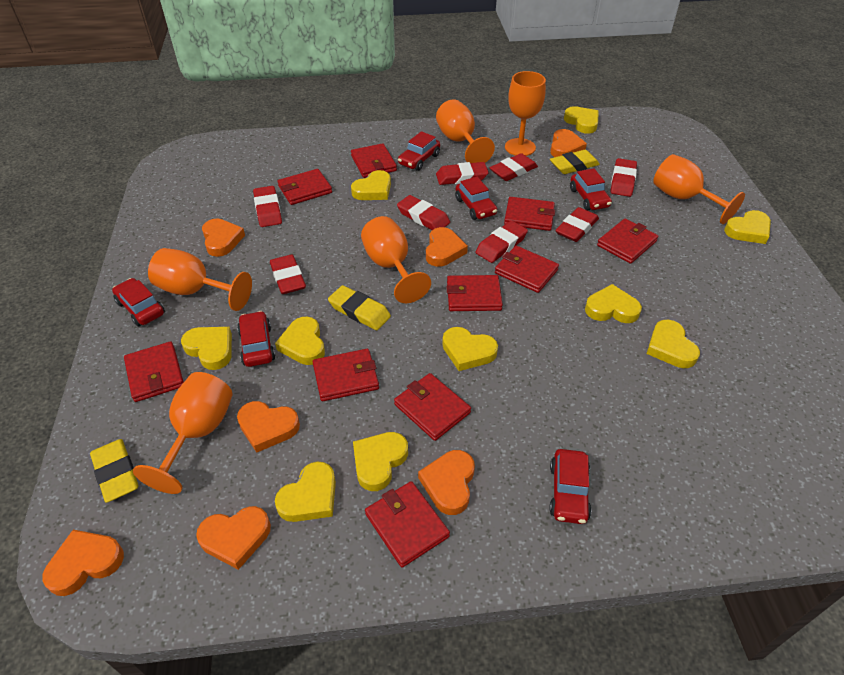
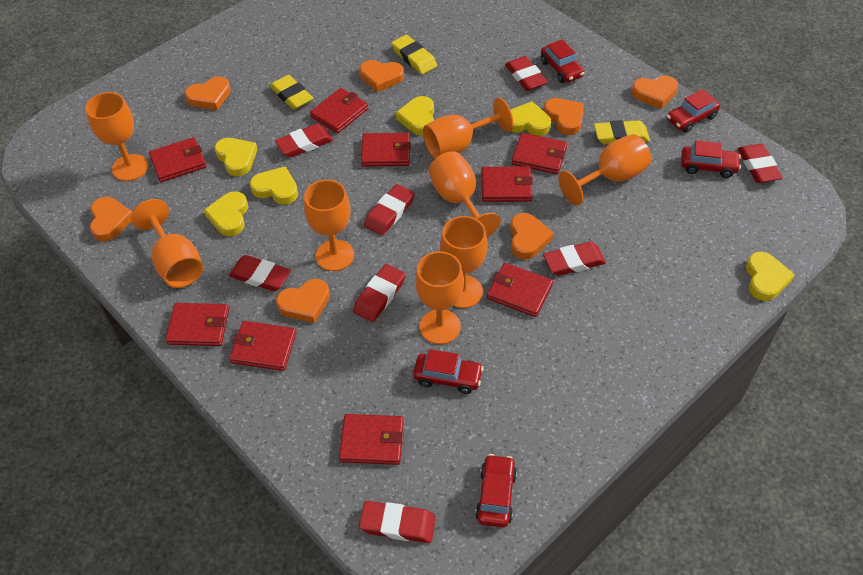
orange goblet: [133,372,232,494] [148,248,252,311] [361,216,431,303] [436,99,495,163] [505,71,546,156] [653,154,745,224] = 6 -> [86,92,148,181] [131,199,203,288] [304,180,354,271] [415,251,464,344] [423,98,513,159] [429,151,501,237] [440,216,488,308] [558,134,651,206] = 8
red car: [112,278,165,326] [237,311,275,367] [398,131,440,171] [455,177,497,220] [549,449,591,524] [570,168,612,210] = 6 -> [413,349,484,394] [475,454,517,528] [541,39,584,83] [667,89,720,133] [681,140,741,178] = 5
red wallet: [124,341,184,402] [278,169,332,205] [313,349,379,401] [351,143,397,178] [365,481,450,568] [394,373,471,441] [446,275,503,311] [495,246,559,293] [504,197,555,231] [597,219,658,264] = 10 -> [149,137,206,182] [165,303,229,346] [229,321,296,371] [310,88,368,133] [339,414,404,465] [361,133,411,167] [481,166,533,202] [487,263,553,317] [512,133,568,174] = 9
yellow heart: [181,327,232,370] [275,316,325,365] [275,461,336,522] [351,170,391,200] [353,432,408,491] [442,327,498,371] [564,106,599,134] [585,284,642,323] [646,320,700,368] [724,210,771,244] = 10 -> [204,191,248,236] [214,138,258,176] [250,166,298,205] [396,96,434,135] [511,101,551,136] [746,252,795,301] = 6

